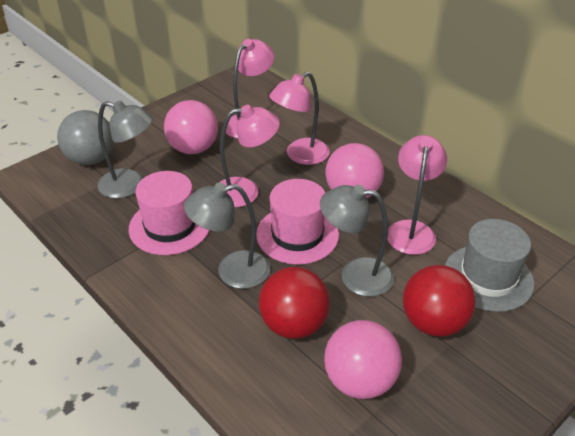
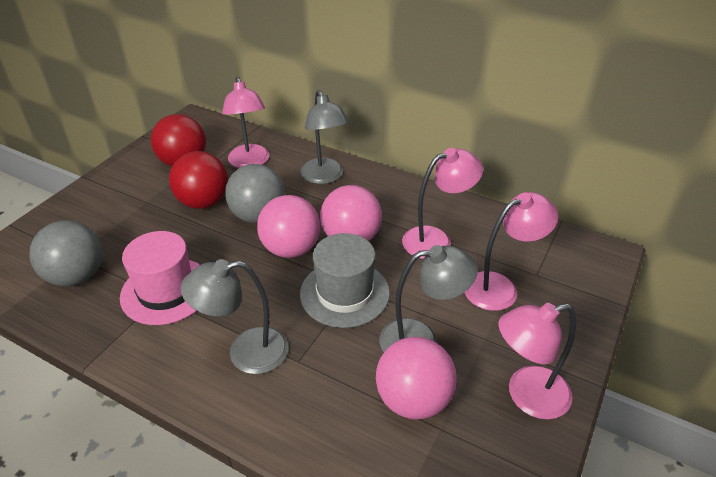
grey ball: [57,110,114,165] = 1 -> [29,220,103,286] [225,164,285,223] = 2
pink hat: [129,171,210,255] [256,179,339,265] = 2 -> [120,231,200,325] = 1

